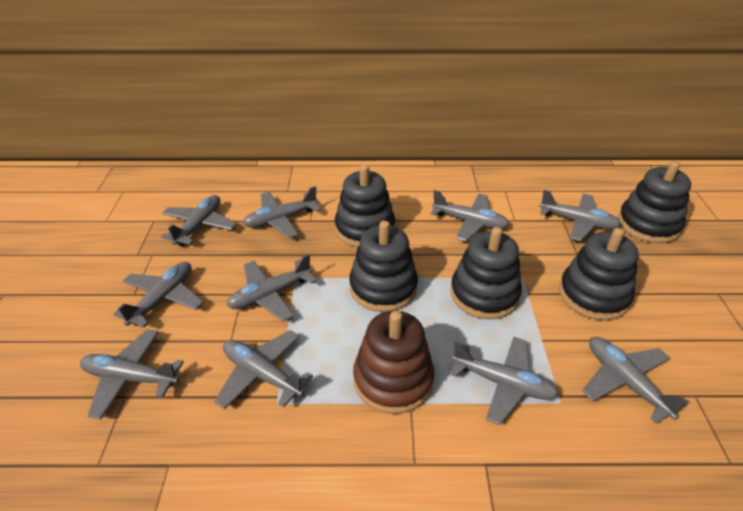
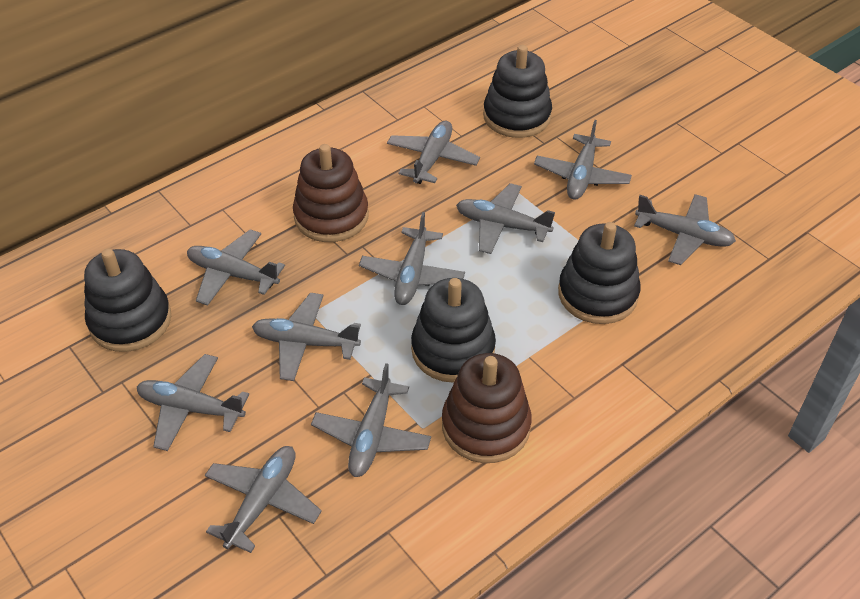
black stacking toy: [335,165,395,247] [349,221,418,312] [450,227,522,319] [559,228,639,321] [618,161,691,243] = 5 -> [84,248,171,352] [411,278,496,383] [483,45,552,138] [558,222,640,324] = 4
brown stacking toy: [353,311,435,414] = 1 -> [293,144,369,242] [442,353,532,463] = 2

